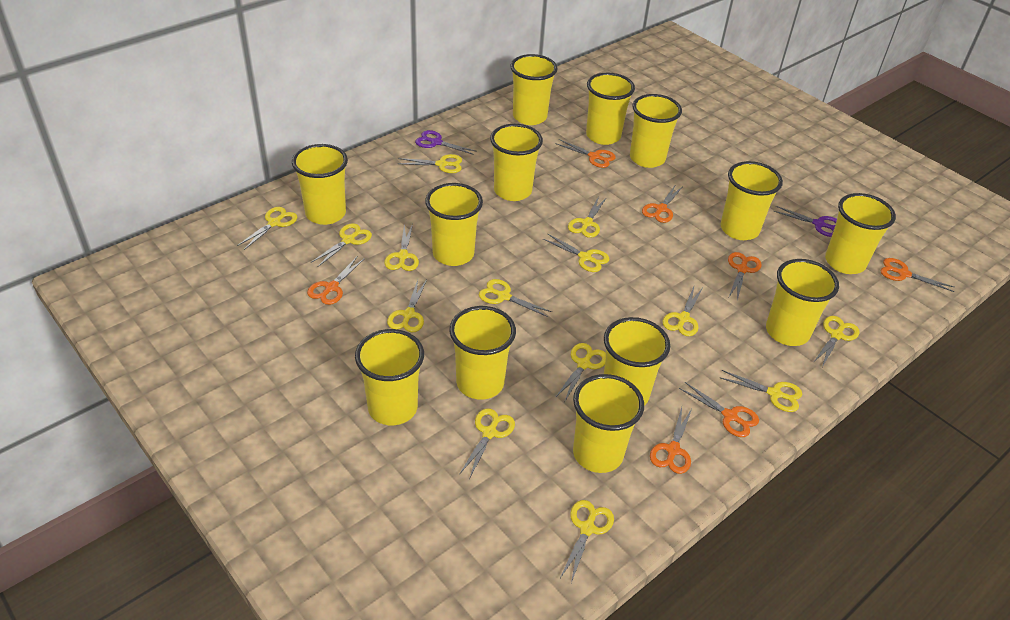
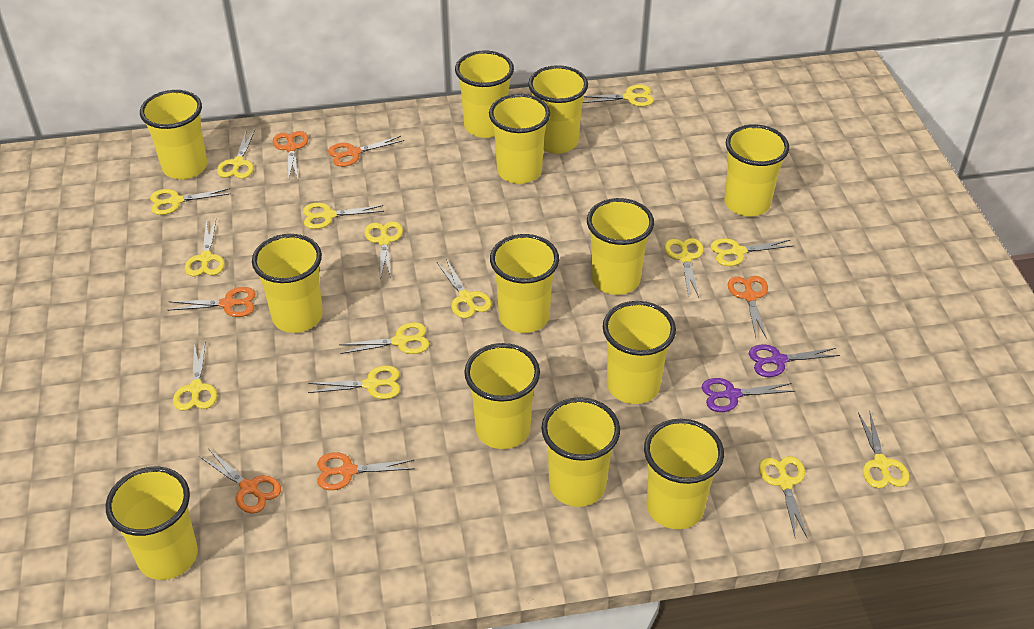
orange scissors: [307,257,365,305] [555,139,616,168] [642,184,682,223] [650,407,692,474] [679,382,759,437] [728,252,762,300] [880,258,954,292] = 7 -> [168,287,256,317] [199,449,281,513] [273,131,308,179] [317,452,415,490] [328,136,404,167] [728,276,768,339] = 6

